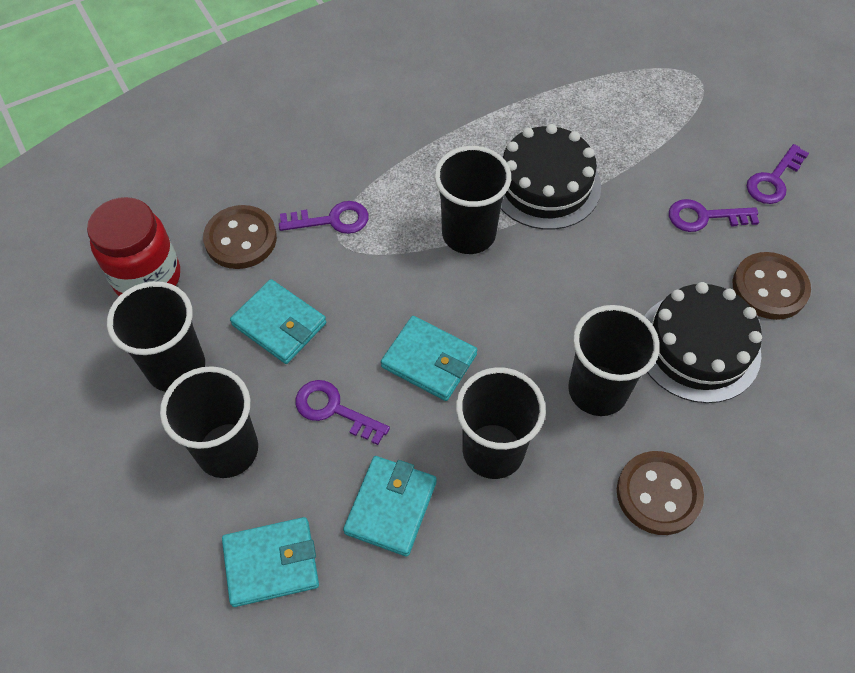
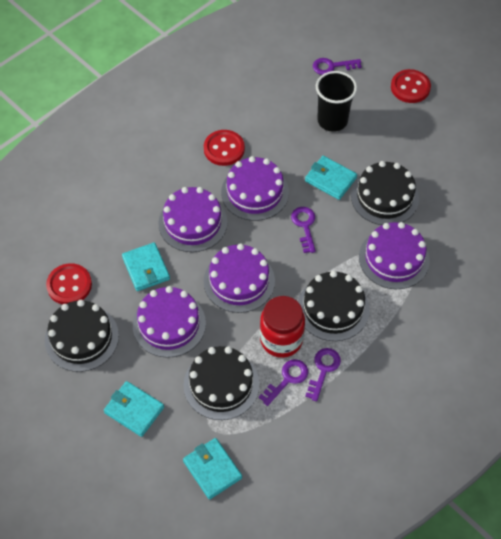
black cake: [501,124,601,230] [644,282,762,403] = 2 -> [45,300,119,372] [183,346,259,420] [298,271,370,341] [351,161,419,225] = 4
black cup: [107,281,205,392] [160,366,258,478] [434,146,511,254] [456,367,546,479] [568,305,660,416] = 5 -> [316,71,357,132] = 1
brown button: [203,205,277,269] [617,451,704,535] [733,252,811,320] = 3 -> none = 0
purple cake: none = 0 -> [133,286,206,358] [158,187,227,252] [204,244,275,313] [221,156,289,221] [359,222,430,289] = 5
red button: none = 0 -> [46,263,92,305] [204,130,245,166] [391,69,431,103] = 3

